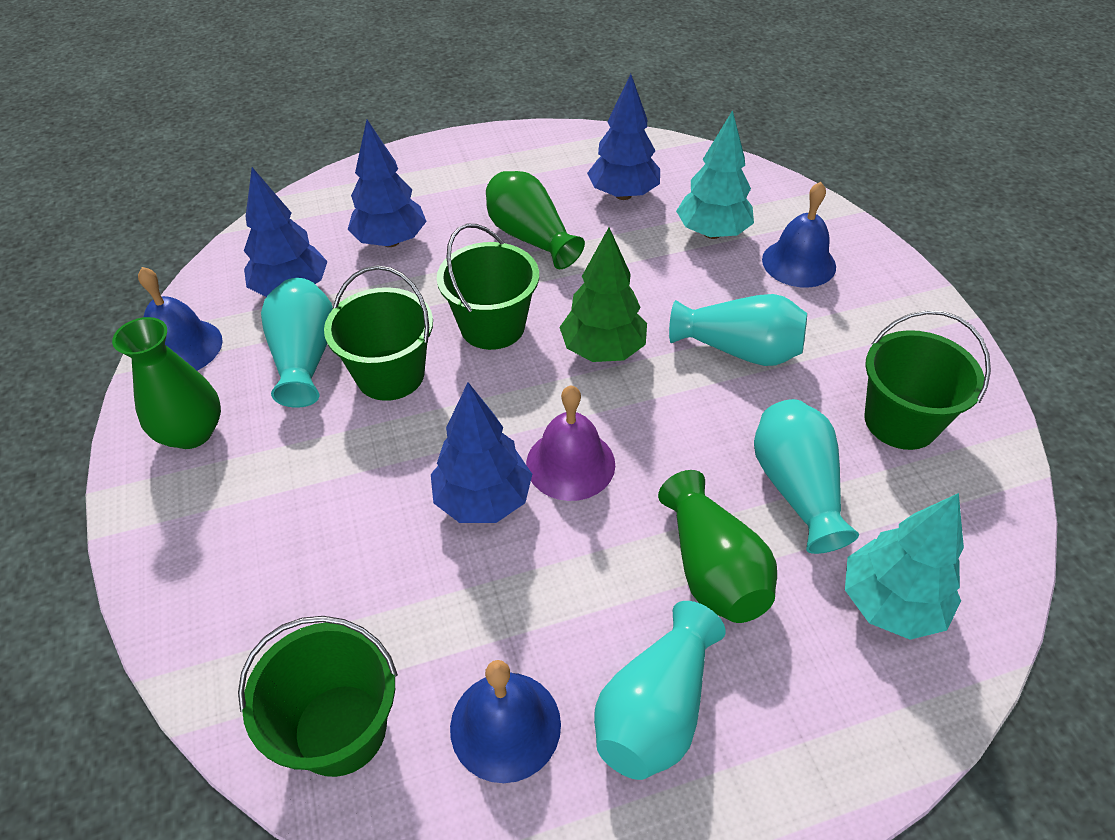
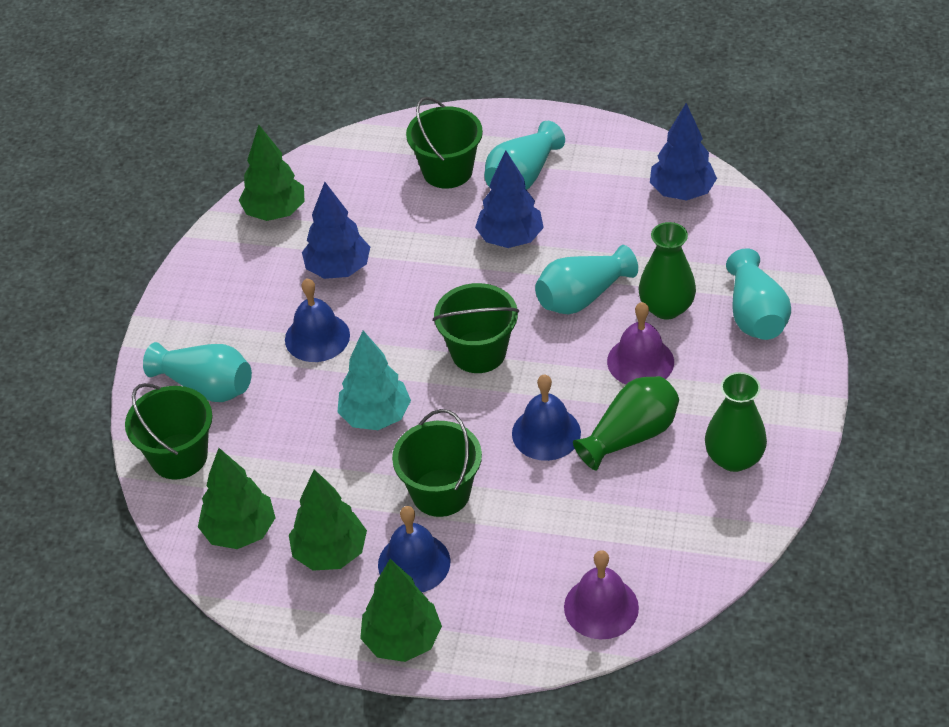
blue tree: [244,167,328,297] [347,120,427,247] [431,382,532,523] [587,74,660,200] = 4 -> [302,182,370,279] [475,150,544,248] [650,103,717,201] = 3
green tree: [559,227,647,362] = 1 -> [198,448,275,549] [239,125,305,221] [289,469,367,571] [360,559,442,662] = 4
purple bell: [526,385,615,501] = 1 -> [564,550,639,639] [607,302,674,384] = 2
turquoise tree: [676,110,754,239] [845,493,964,640] = 2 -> [337,331,411,430] = 1

